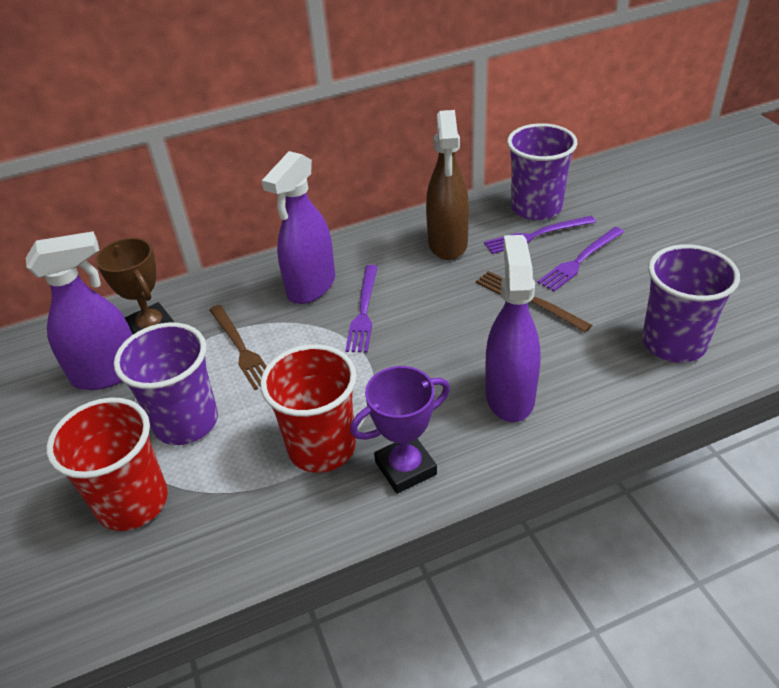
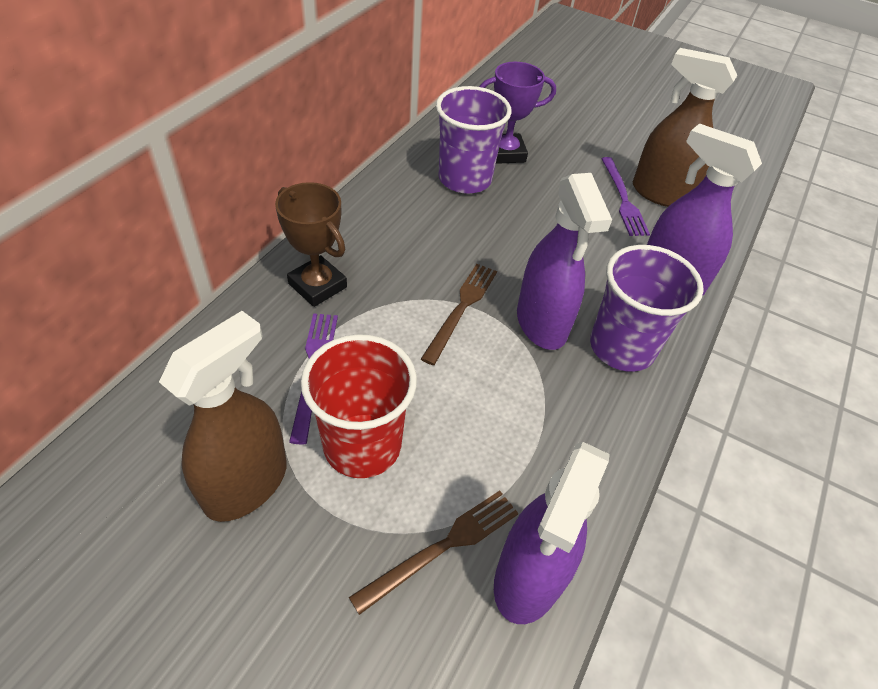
brown spray bottle: [426,110,469,260] = 1 -> [159,311,287,522] [633,48,737,207] = 2
purple cup: [114,323,218,445] [507,123,578,220] [642,244,740,363] = 3 -> [436,86,512,194] [590,245,704,372] = 2
purple fork: [345,265,378,353] [484,216,596,254] [537,227,624,291] = 3 -> [289,313,338,444] [601,157,650,236] = 2
red cup: [46,398,168,531] [260,345,357,473] = 2 -> [301,334,417,478] = 1

